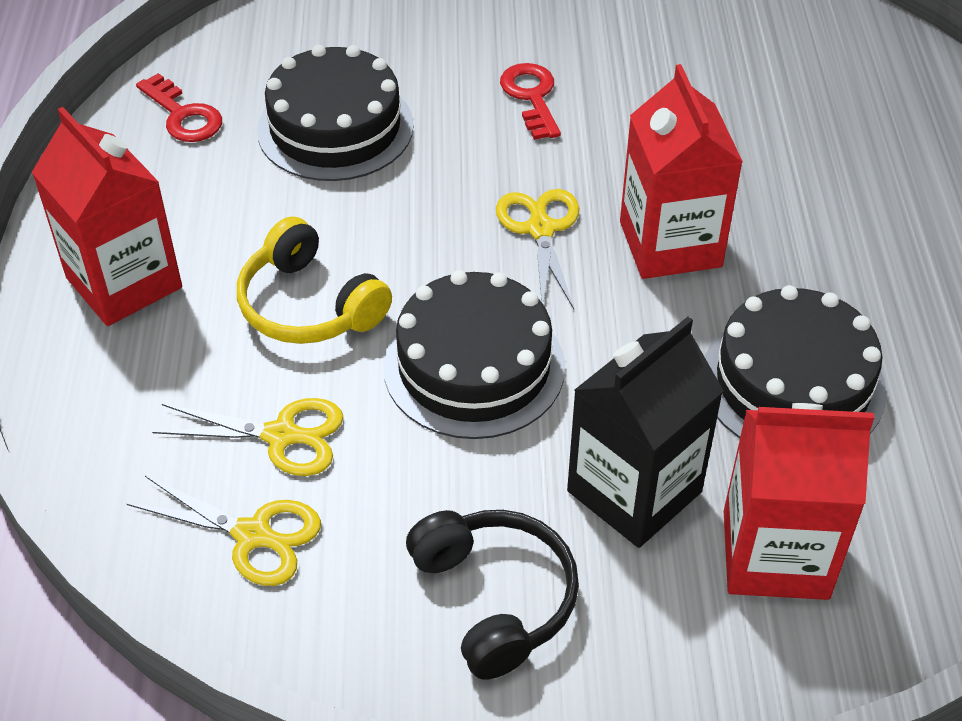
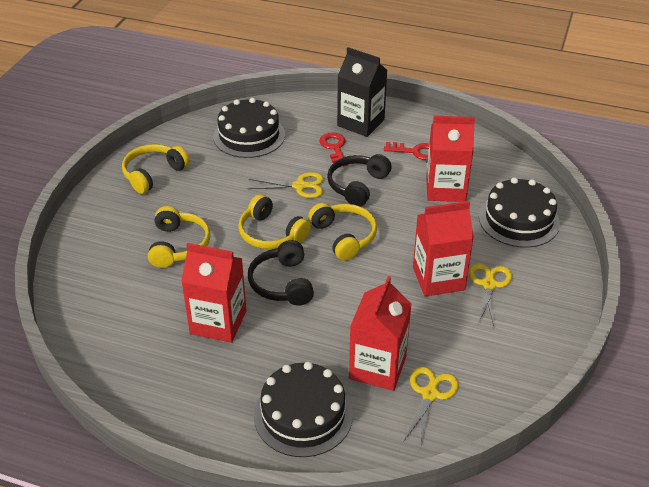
black headphones: [406,510,579,680] = 1 -> [248,240,314,306] [327,154,392,206] = 2
red carton: [32,107,182,326] [620,64,743,279] [724,403,874,600] = 3 -> [181,243,247,343] [349,276,411,391] [413,201,474,297] [426,116,475,202] = 4
yellow headphones: [237,217,392,344] = 1 -> [122,144,190,194] [148,206,210,268] [238,194,311,249] [308,203,377,261] = 4

